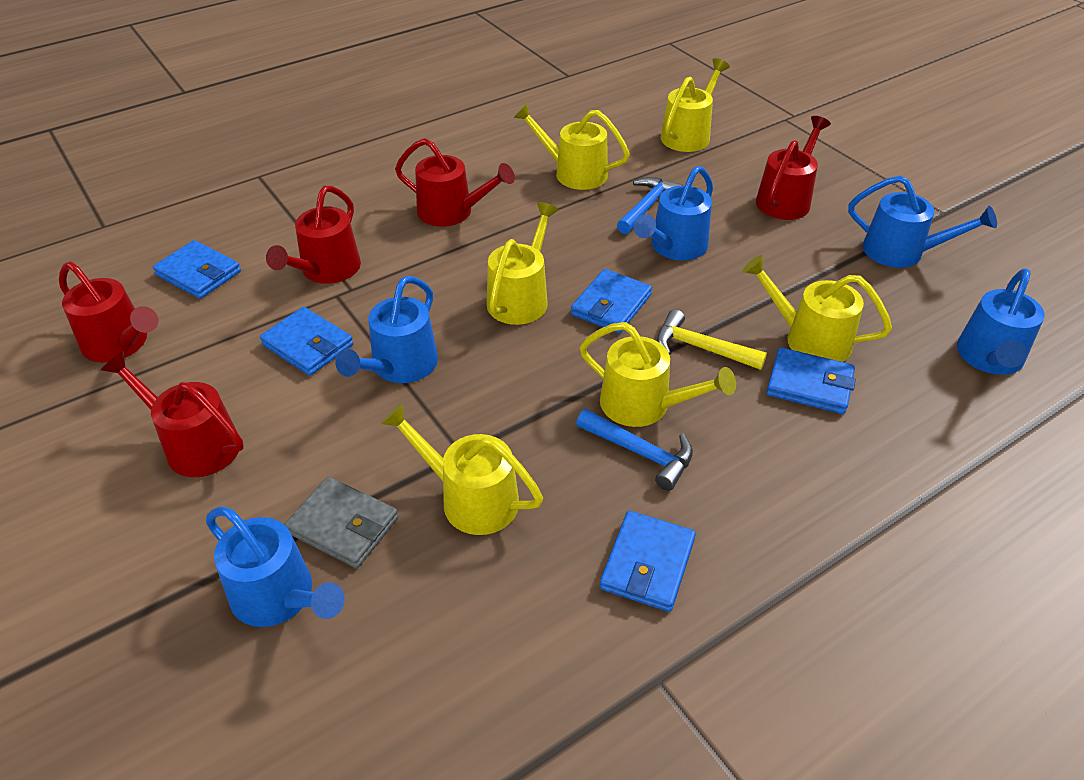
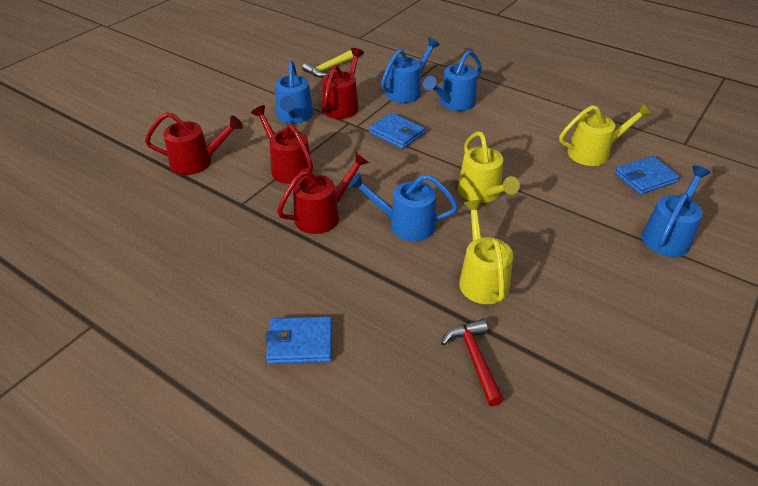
blue hammer: [576,409,693,491] [617,177,683,234] = 2 -> none = 0
blue wallet: [153,240,241,299] [260,307,353,376] [571,269,652,333] [600,511,696,612] [767,347,856,414] = 5 -> [265,316,332,364] [369,113,425,149] [615,156,680,195] = 3
grey wallet: [284,477,399,568] = 1 -> none = 0
red hammer: none = 0 -> [441,319,504,407] = 1
red watering can: [59,262,158,363] [101,351,244,477] [266,186,361,284] [395,138,515,227] [756,116,831,220] = 5 -> [145,112,243,175] [251,105,313,184] [277,152,369,234] [322,48,364,119] = 4
yellow watering can: [381,403,543,535] [487,202,559,325] [513,103,630,190] [579,322,736,427] [661,58,730,152] [742,255,892,362] = 6 -> [458,131,520,203] [459,200,513,304] [559,103,652,166] = 3

